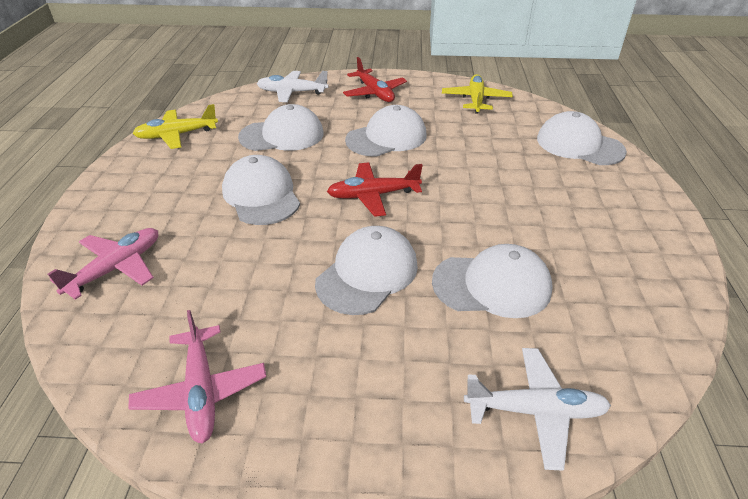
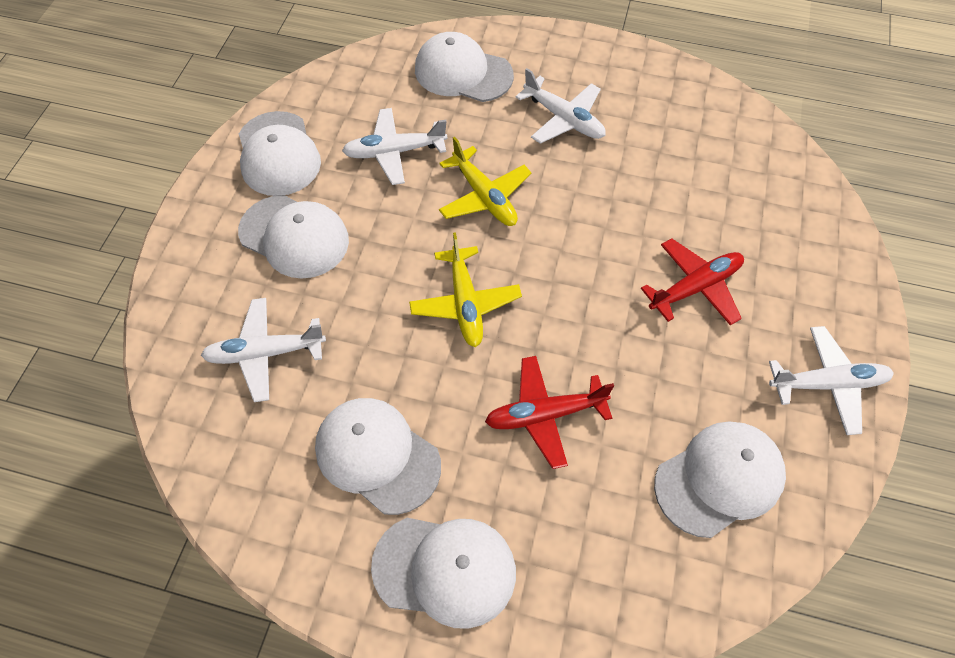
pink plane: [48,228,158,300] [128,310,266,443] = 2 -> none = 0
white plane: [257,71,329,102] [464,348,611,471] = 2 -> [201,298,326,402] [342,108,448,185] [515,68,606,144] [769,326,894,435] = 4

